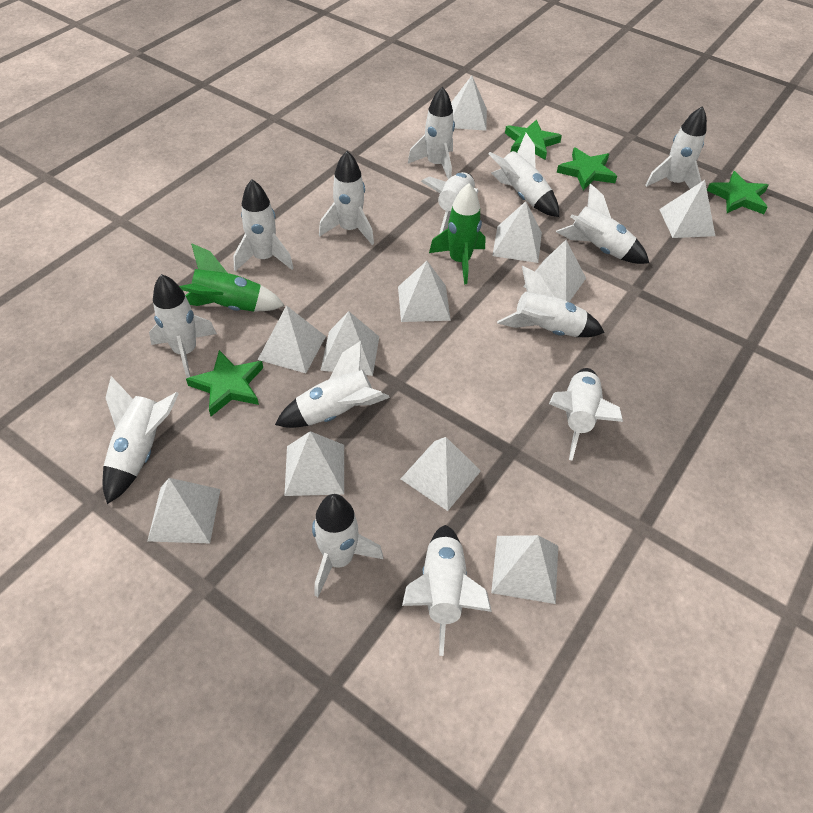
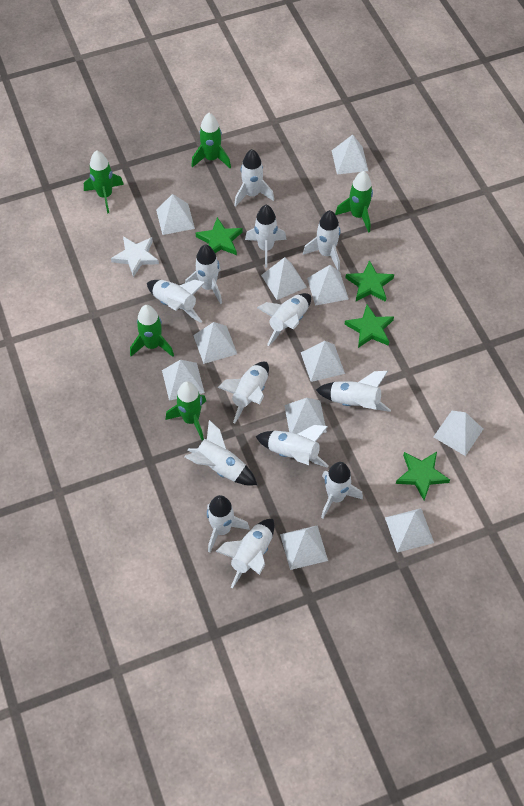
green rocket: [179,243,285,312] [429,183,485,284] = 2 -> [84,150,124,214] [130,305,174,357] [165,381,206,440] [191,113,231,168] [335,171,373,233] = 5
white rocket: [103,376,179,504] [149,274,217,378] [233,179,294,271] [275,341,390,428] [312,494,383,597] [319,151,374,245] [402,525,492,656] [408,87,455,179] [421,172,479,234] [488,133,559,217] [497,266,605,337] [549,368,623,461] [556,183,649,264] [645,106,707,189] = 14 -> [147,280,206,323] [184,420,257,486] [185,245,222,304] [207,495,250,553] [216,519,275,589] [217,362,269,424] [234,149,274,207] [245,205,287,268] [256,425,329,468] [257,293,311,346] [303,210,340,271] [316,371,391,412] [321,462,363,518] = 13
white star: none = 0 -> [111,236,159,277] = 1

